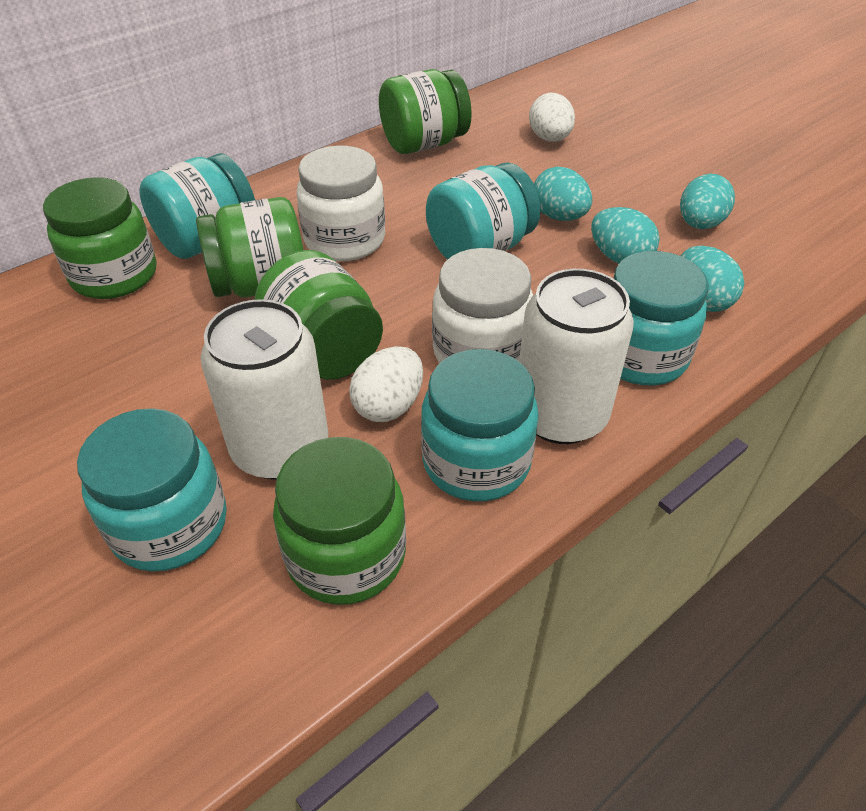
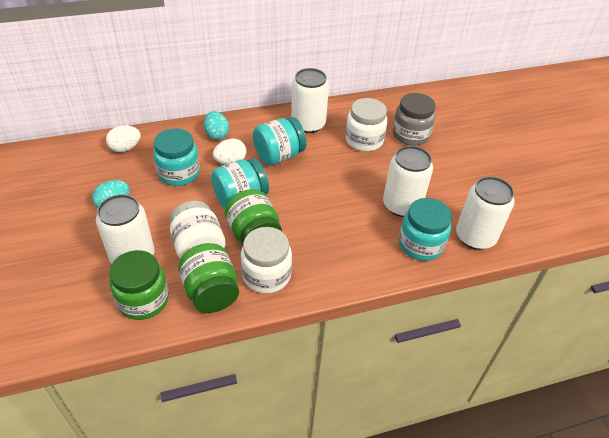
green jar: [43,177,156,299] [196,197,304,297] [255,250,383,380] [273,437,406,605] [379,69,472,154] = 5 -> [109,250,169,320] [178,243,239,313] [225,189,282,245] = 3
grey jar: none = 0 -> [393,93,436,146] = 1
turquoise egg: [534,167,592,221] [591,207,660,264] [680,174,735,229] [681,246,744,312] = 4 -> [92,180,129,208] [204,111,229,140] = 2
turquoise jar: [77,408,227,572] [139,153,255,259] [421,349,539,501] [426,162,541,260] [613,251,709,385] = 5 -> [153,128,200,186] [211,158,269,209] [253,117,307,165] [399,198,452,261] = 4
white can: [200,299,328,480] [519,269,634,444] = 2 -> [96,194,155,264] [291,68,329,133] [383,146,433,217] [456,176,515,250] = 4
white jar: [297,146,385,261] [432,248,533,364] = 2 -> [170,201,226,259] [241,227,292,294] [345,98,387,152] = 3

